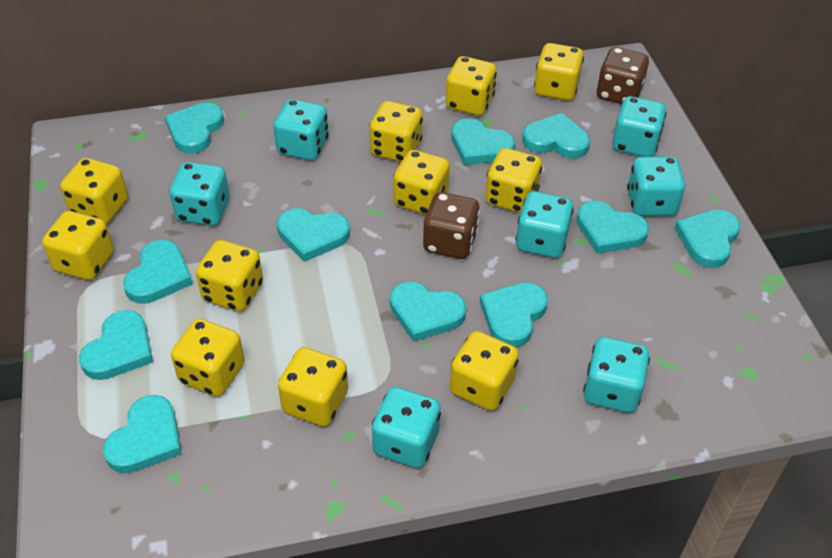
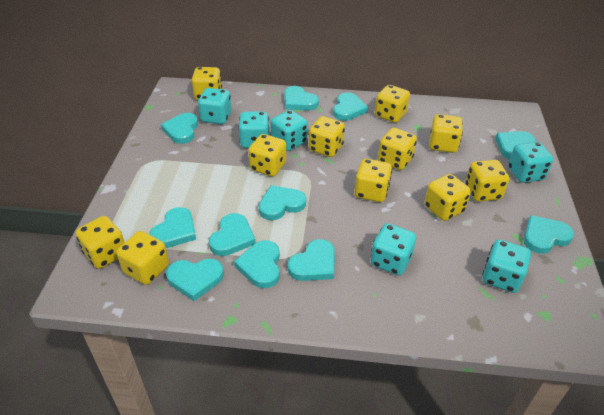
brown dice: [423,192,480,259] [596,47,649,104] = 2 -> none = 0
turquoise dice: [169,162,230,226] [273,99,329,161] [372,387,441,468] [516,191,574,258] [583,337,650,413] [612,96,667,157] [627,157,685,216] = 7 -> [198,88,231,124] [238,112,269,148] [271,110,308,151] [371,223,416,275] [482,239,531,293] [508,142,553,183] = 6

